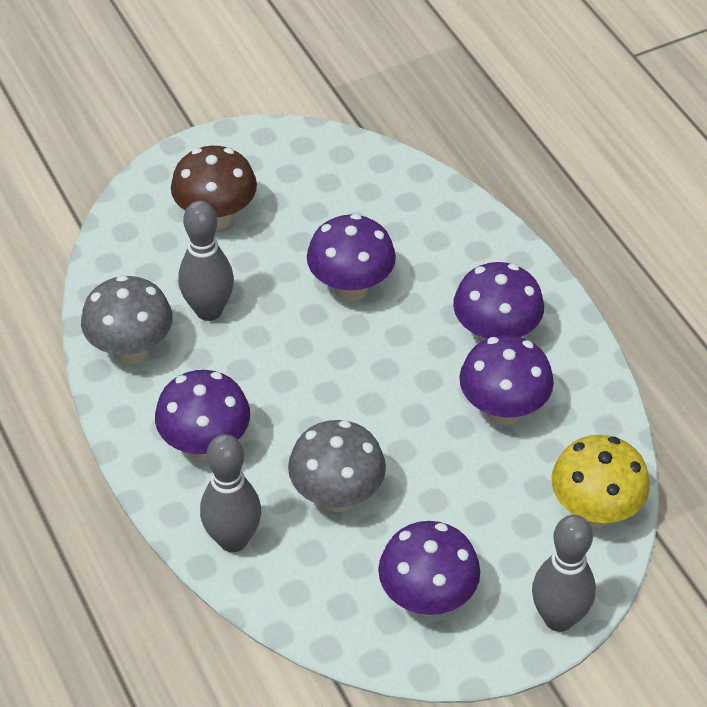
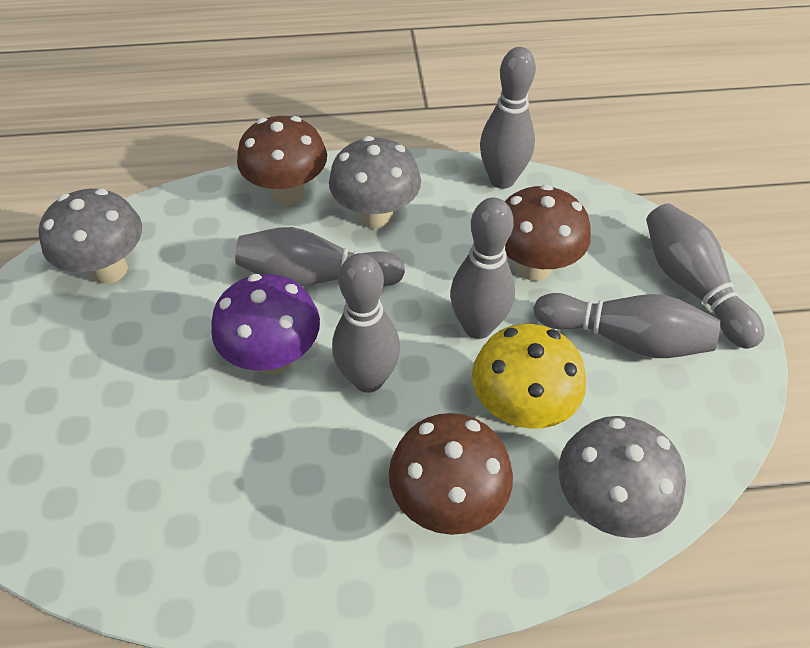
brown mushroom: [171,146,257,230] = 1 -> [237,116,327,206] [389,413,513,535] [505,184,591,281] = 3
grey bowling pin: [178,201,234,321] [200,434,261,552] [532,515,596,632] = 3 -> [235,227,405,286] [332,253,400,393] [450,198,515,339] [480,47,536,189] [533,293,720,358] [646,203,765,349] = 6
grey mushroom: [81,275,173,364] [288,420,386,512] = 2 -> [38,189,142,284] [329,136,421,229] [559,416,686,538] = 3
purple mushroom: [155,370,250,461] [307,214,396,301] [378,521,480,616] [453,262,544,342] [459,335,554,425] = 5 -> [211,274,320,374] = 1

